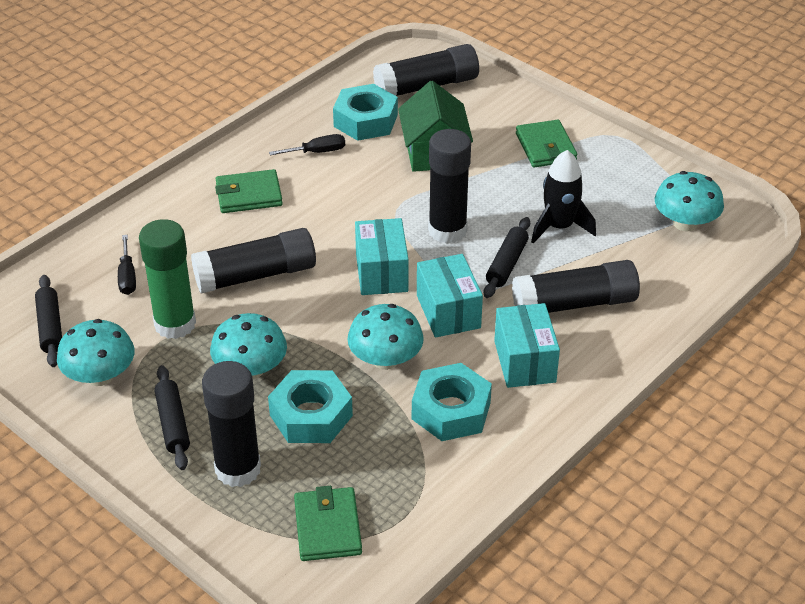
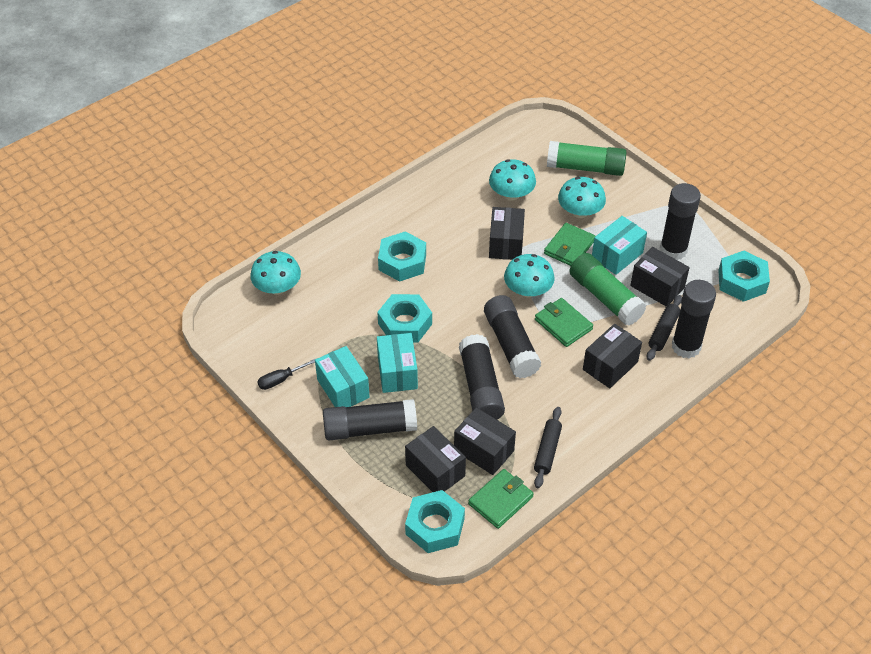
black box: none = 0 -> [405,426,466,492] [454,407,516,475] [489,207,525,260] [583,324,642,388] [630,247,690,306] = 5
black rocket: [531,150,596,243] = 1 -> none = 0
black rolling pin: [35,275,62,367] [154,365,190,470] [484,217,530,298] = 3 -> [534,407,562,488] [647,295,682,361] = 2
black screwdriver: [118,235,136,295] [269,134,345,155] = 2 -> [257,359,315,390] = 1
green glue stick: [139,219,196,339] = 1 -> [547,141,627,176] [570,253,647,326] = 2
green house: [398,81,473,172] = 1 -> none = 0
turquoise nut: [268,370,353,443] [333,84,398,141] [412,363,492,441] = 3 -> [377,294,432,343] [378,231,426,282] [405,490,465,553] [718,251,770,302] = 4

